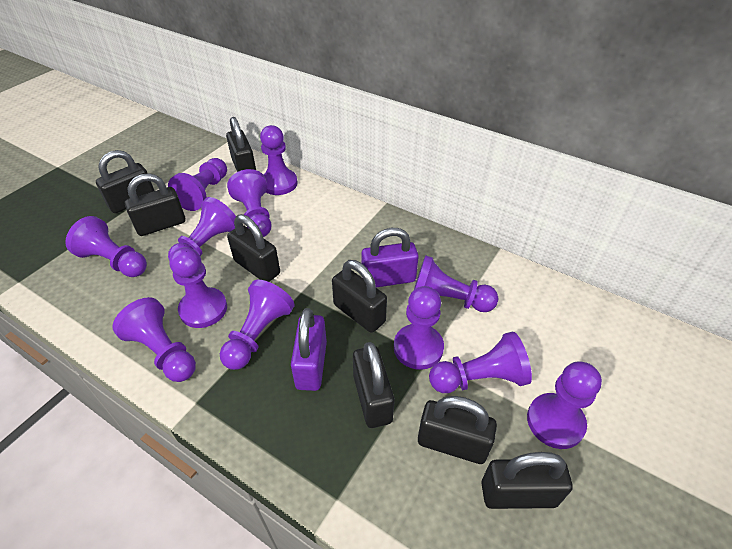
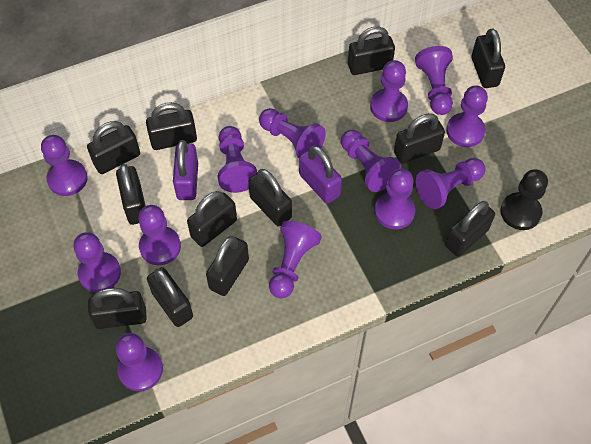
black padlock: [96,150,154,213] [125,173,186,236] [226,117,256,172] [227,214,280,282] [332,260,387,333] [353,342,395,428] [418,396,497,464] [481,452,573,509] = 8 -> [87,121,140,174] [88,288,147,329] [116,164,146,225] [146,102,197,150] [147,267,193,327] [187,191,237,247] [206,236,249,296] [248,169,292,227] [348,27,395,75] [394,113,445,164] [445,201,495,257] [471,28,505,88] = 12
black pawn: none = 0 -> [500,169,548,230] = 1
purple pawn: [65,216,147,277] [112,297,196,382] [168,158,227,211] [168,197,236,260] [169,247,227,328] [220,280,295,370] [227,169,271,237] [260,125,298,195] [394,286,444,370] [414,255,498,312] [429,332,532,393] [527,362,602,449] = 12 -> [41,135,88,196] [73,232,121,292] [115,333,163,391] [138,205,181,265] [218,126,258,193] [259,108,326,158] [269,221,322,298] [341,130,401,192] [370,60,408,122] [374,168,415,229] [415,46,453,115] [416,158,486,209] [446,86,488,147] = 13

